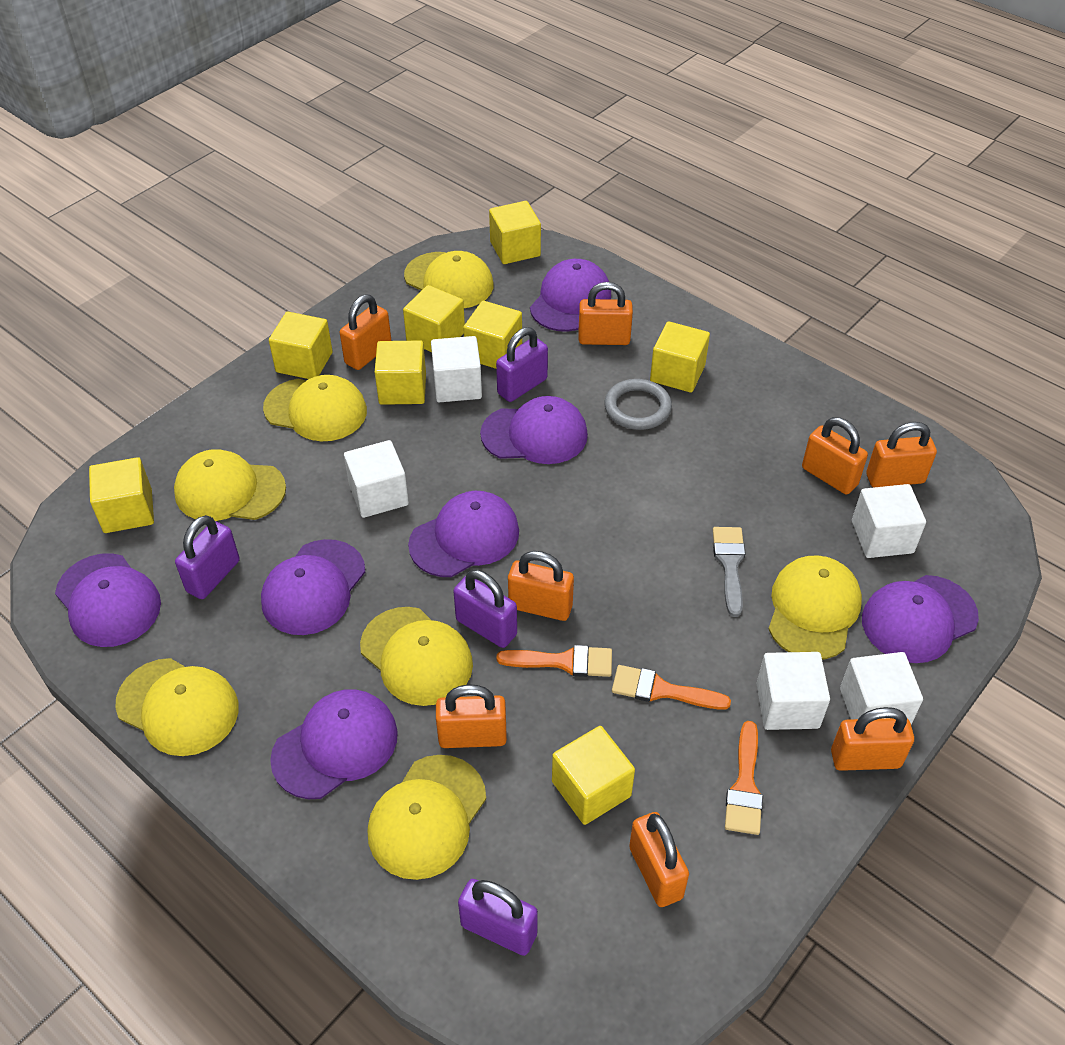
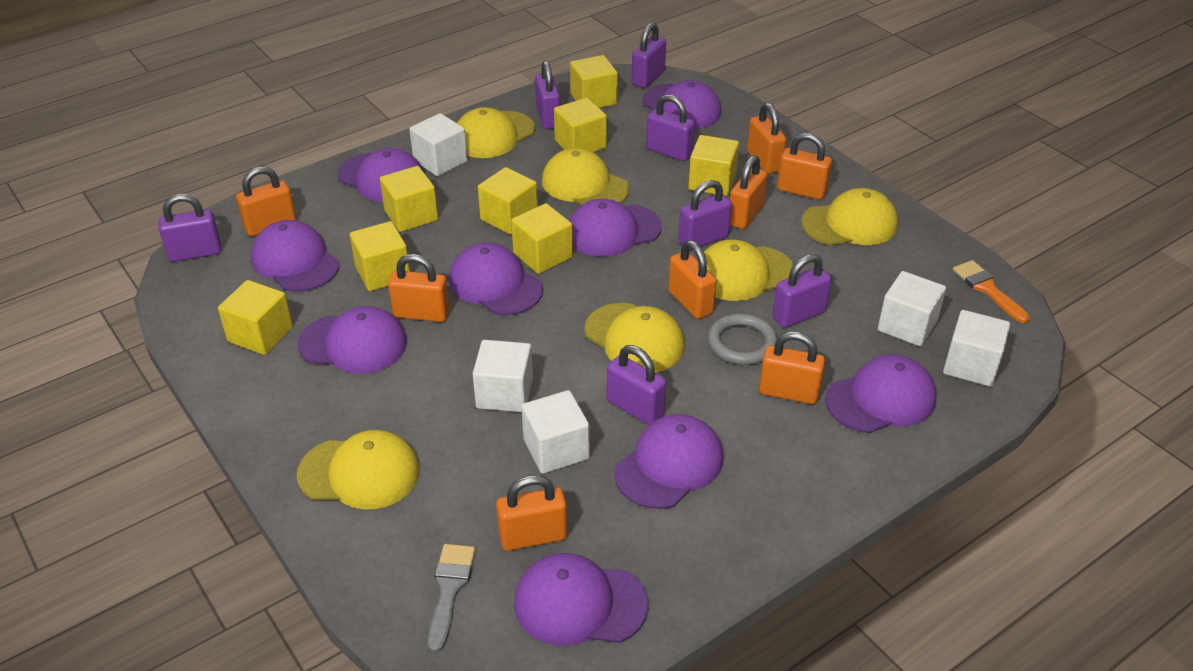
orange brush: [497,645,612,677] [612,665,731,710] [725,721,763,835] = 3 -> [953,260,1030,323] = 1
purple cap: [55,553,161,647] [261,539,365,635] [270,689,398,799] [408,491,519,577] [480,396,588,464] [530,259,611,332] [862,575,979,663] = 7 -> [251,220,340,292] [297,306,407,374] [338,148,424,202] [449,243,543,315] [514,553,649,646] [569,199,662,257] [614,414,723,509] [642,80,721,129] [825,354,937,433] = 9
purple padlock: [175,515,240,599] [453,570,517,648] [458,879,538,956] [496,327,548,402] = 4 -> [158,194,221,262] [535,60,560,129] [607,345,666,425] [632,22,666,88] [646,94,695,161] [678,180,732,251] [772,254,832,328] = 7
yellow cap: [115,658,239,756] [174,449,286,521] [263,375,367,441] [360,607,473,706] [368,755,486,880] [404,251,493,308] [768,555,862,660] = 7 -> [297,430,420,509] [457,107,535,158] [542,148,629,205] [585,303,685,373] [704,239,794,301] [801,188,898,245] = 6

